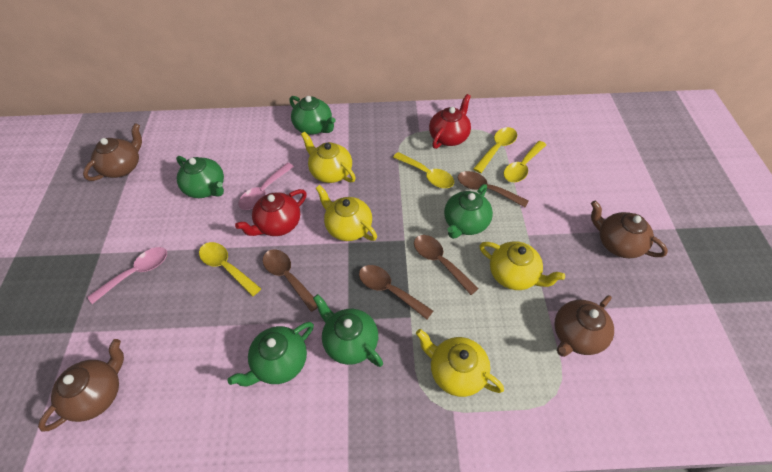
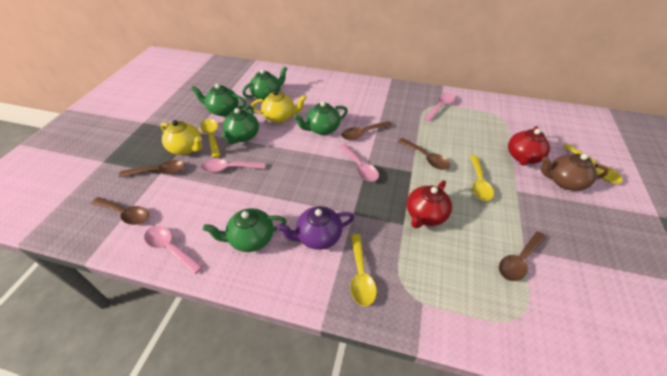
brown spoon: [263,249,318,312] [359,265,433,319] [414,235,479,295] [458,171,529,207] = 4 -> [91,197,149,225] [119,160,185,177] [341,121,393,140] [398,138,451,170] [499,231,547,281] = 5
brown teapot: [38,339,124,431] [83,123,142,181] [555,295,614,357] [591,200,668,258] = 4 -> [541,154,609,191] = 1
pink spoon: [88,247,167,304] [238,163,294,210] = 2 -> [144,226,203,274] [201,159,265,173] [339,144,379,182] [424,93,455,122] = 4
purple teapot: none = 0 -> [277,206,354,250] = 1
yellow teapot: [301,132,356,183] [316,185,377,241] [416,329,504,397] [479,241,565,290] = 4 -> [160,120,202,155] [251,90,307,123] = 2

